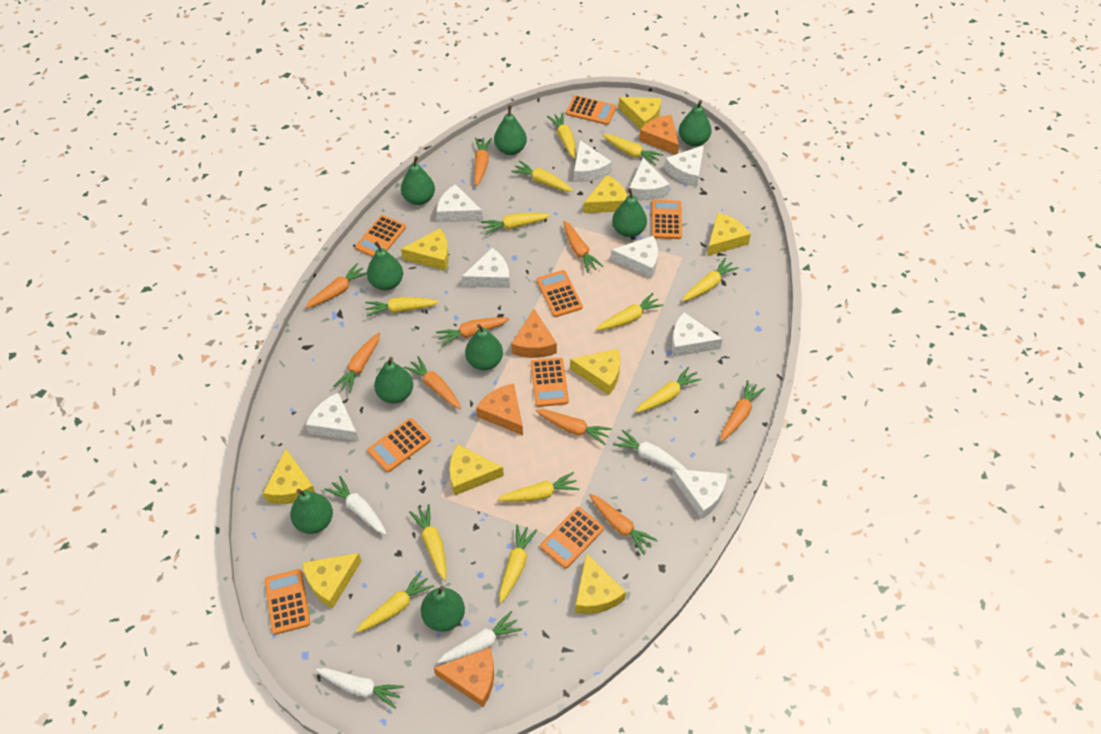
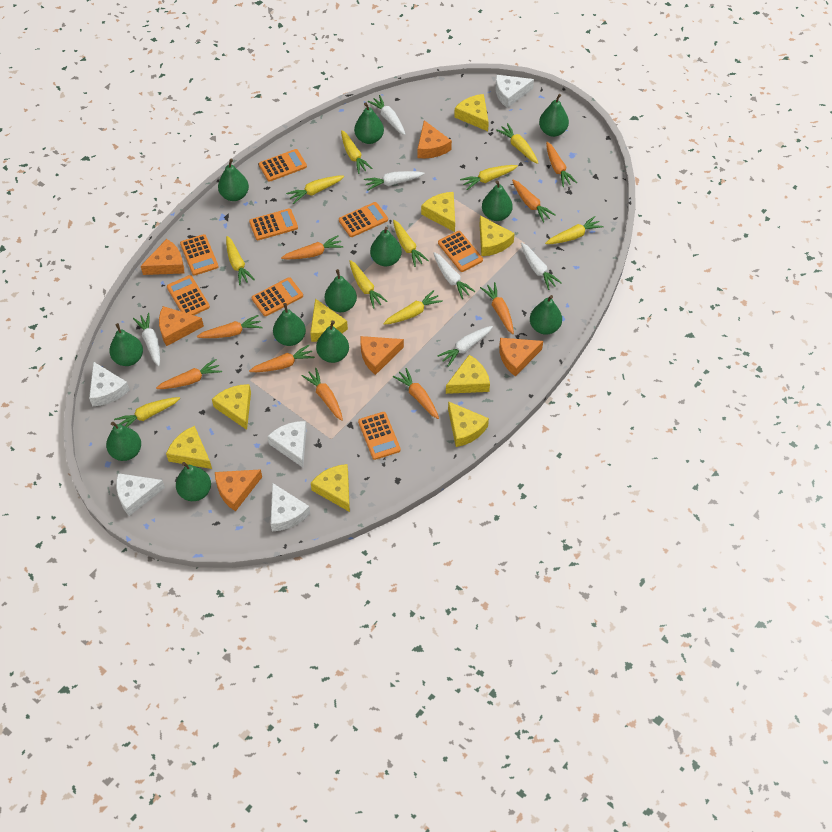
green pear: [290,489,333,534] [367,242,403,290] [374,357,413,404] [401,156,435,205] [421,586,465,632] [465,324,503,370] [494,105,527,155] [612,188,647,237] [679,100,712,147] = 9 -> [106,422,141,461] [109,323,143,366] [176,462,211,501] [218,159,249,201] [273,303,306,346] [316,321,349,363] [325,269,357,312] [354,102,384,144] [370,227,402,267] [482,180,513,221] [530,295,562,335] [539,94,569,137] = 12
orange cheese: [434,648,494,707] [476,383,523,435] [511,309,557,358] [639,115,679,155] = 4 -> [141,239,184,275] [159,306,204,346] [215,469,262,512] [360,336,404,375] [418,120,452,158] [499,338,543,376] = 6
white carrot: [316,668,404,709] [324,476,387,535] [437,611,522,663] [613,429,687,470] = 4 -> [133,313,160,366] [364,171,424,191] [367,95,405,135] [434,252,476,299] [437,326,493,367] [521,242,562,290] = 6
white cheese: [306,393,359,441] [436,184,483,222] [462,248,510,288] [574,140,612,182] [611,236,658,278] [629,158,670,200] [664,145,704,187] [672,312,723,357] [672,469,727,519] = 9 -> [89,361,130,406] [116,473,165,516] [267,421,307,468] [271,483,310,531] [495,75,534,108] = 5
yellow carrot: [356,571,434,632] [365,297,439,317] [409,504,446,580] [481,213,550,235] [497,472,579,502] [499,524,537,603] [511,161,574,192] [547,112,576,159] [596,293,663,330] [602,134,663,165] [635,367,701,413] [682,258,739,301] = 12 -> [114,397,180,427] [226,236,255,285] [286,175,344,204] [341,130,373,174] [349,260,388,309] [383,290,443,325] [393,220,429,267] [460,165,518,190] [496,123,538,164] [545,216,603,244] = 10

